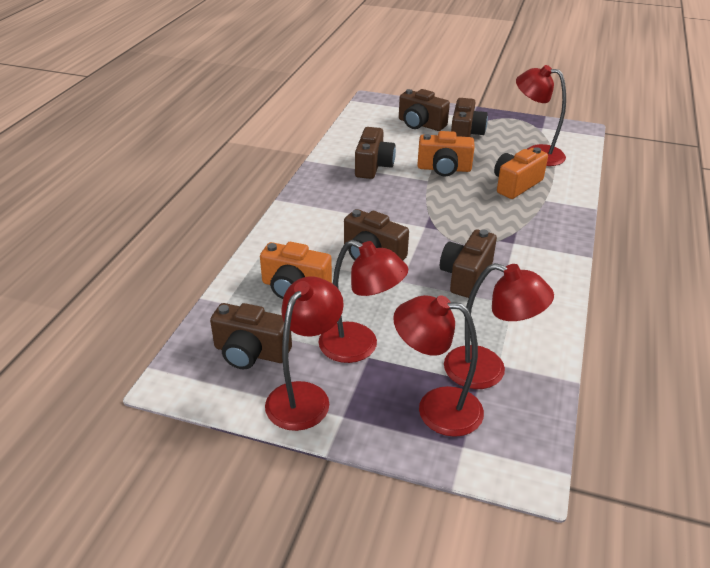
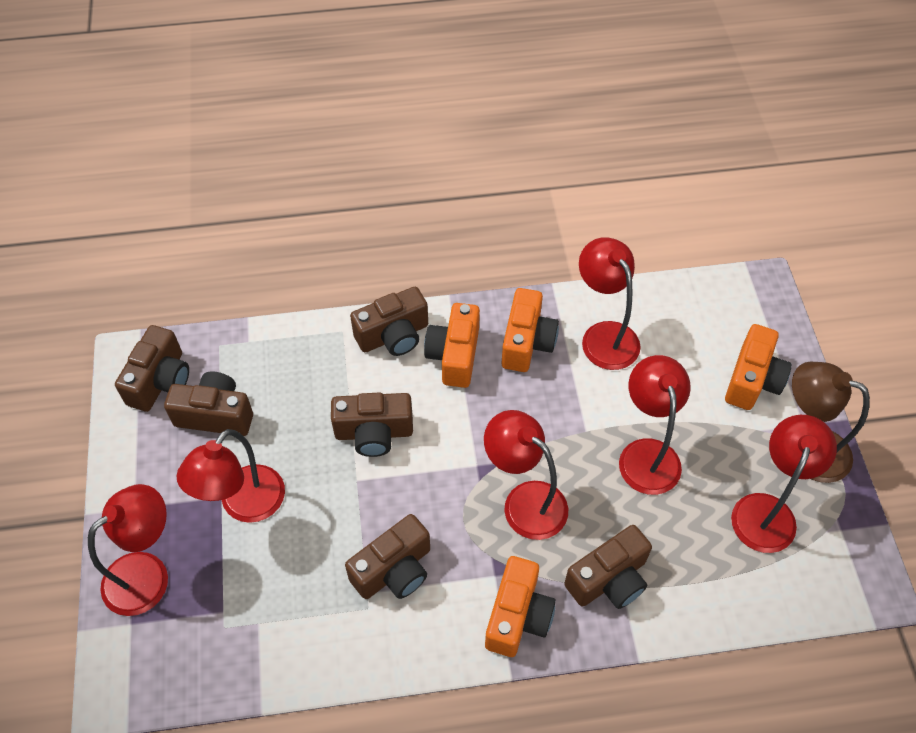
brown lamp: none = 0 -> [792,362,870,483] = 1
orange camera: [260,242,332,299] [417,131,475,176] [494,147,548,199] = 3 -> [424,303,480,388] [485,556,556,657] [502,288,559,372] [725,324,792,410] = 4
red lamp: [265,277,344,431] [318,240,408,363] [393,295,484,437] [444,263,554,389] [516,65,566,166] = 5 -> [88,484,168,616] [177,429,285,523] [484,410,568,540] [579,237,640,370] [619,355,690,495] [731,415,837,553] = 6

